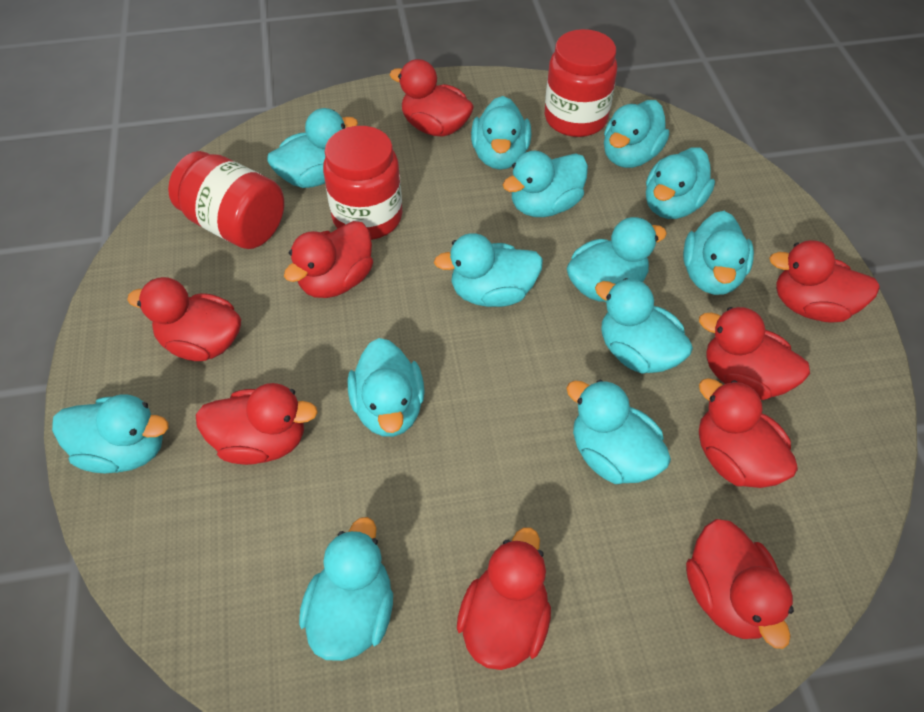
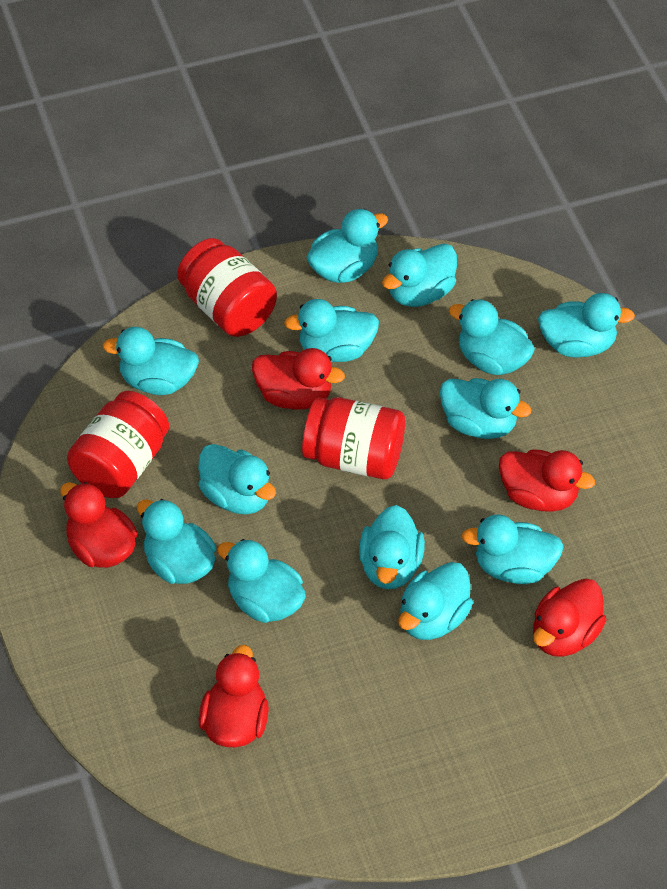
red duck: [127,277,241,361] [195,383,318,465] [284,221,373,298] [390,59,474,137] [457,527,551,670] [686,519,794,649] [699,307,810,400] [699,378,798,488] [769,240,880,323] = 9 -> [60,482,138,568] [199,645,269,747] [252,348,345,410] [499,449,595,512] [533,578,606,657] = 5

